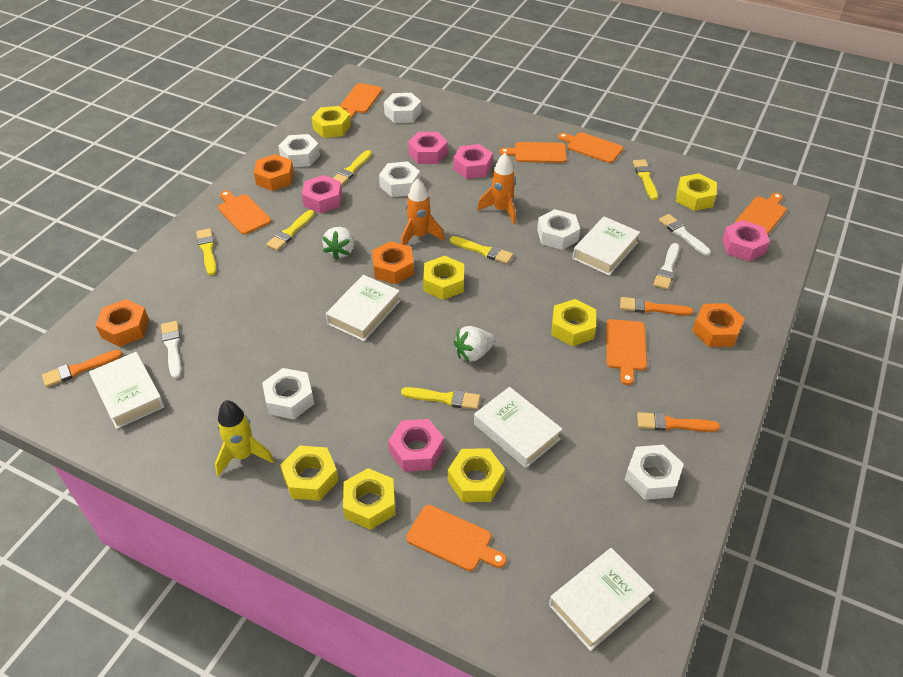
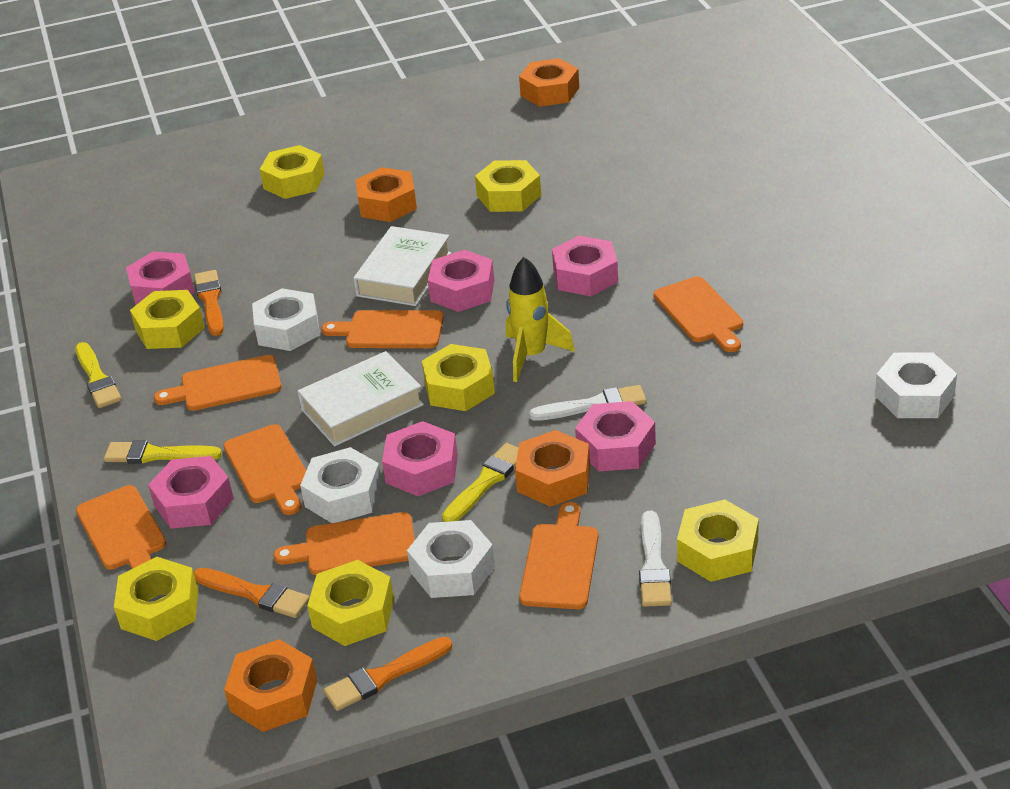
orange rocket: [401,178,444,245] [477,153,516,224] = 2 -> none = 0
pink nut: [302,175,342,213] [388,419,444,472] [408,132,448,164] [453,144,493,179] [722,220,770,261] = 5 -> [126,252,195,305] [148,456,234,529] [382,421,458,496] [428,250,494,312] [552,236,618,296] [575,401,656,472] = 6
white book: [89,352,165,429] [326,275,400,341] [474,387,562,468] [549,548,654,651] [573,216,640,276] = 5 -> [298,351,424,446] [353,226,451,306] = 2
white brush: [161,321,181,379] [653,243,679,290] [659,214,711,256] = 3 -> [529,385,646,421] [639,511,672,607] = 2
white nut: [262,368,314,419] [278,134,320,167] [379,161,420,197] [384,93,422,123] [537,209,580,250] [625,445,684,500] = 6 -> [252,288,320,351] [300,447,382,523] [407,520,495,598] [875,353,957,418] = 4
white strawberry: [322,227,354,260] [454,326,495,362] = 2 -> none = 0
yellow brush: [196,228,216,275] [266,210,315,251] [333,150,372,186] [401,387,480,410] [450,236,513,264] [633,159,658,200] = 6 -> [75,342,122,408] [104,440,222,464] [442,443,518,522] = 3

